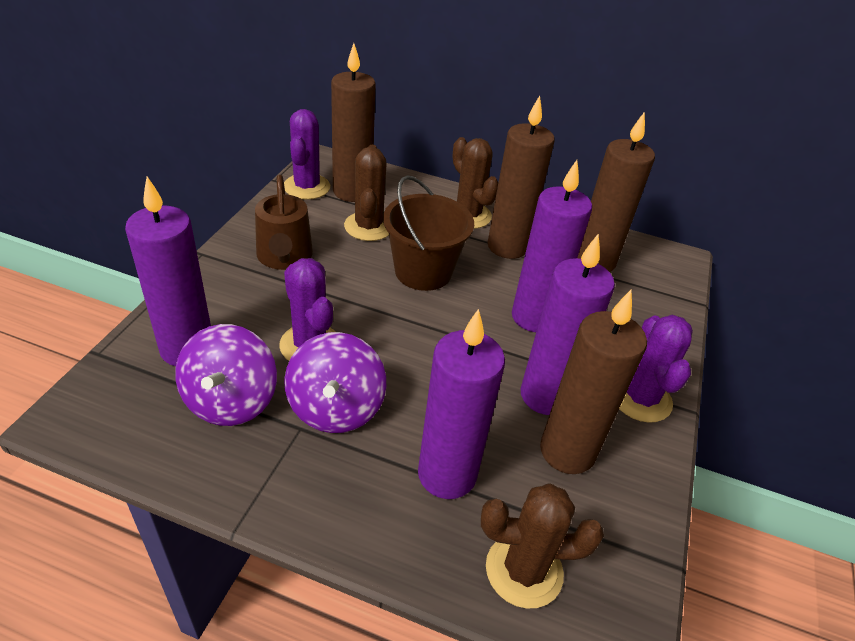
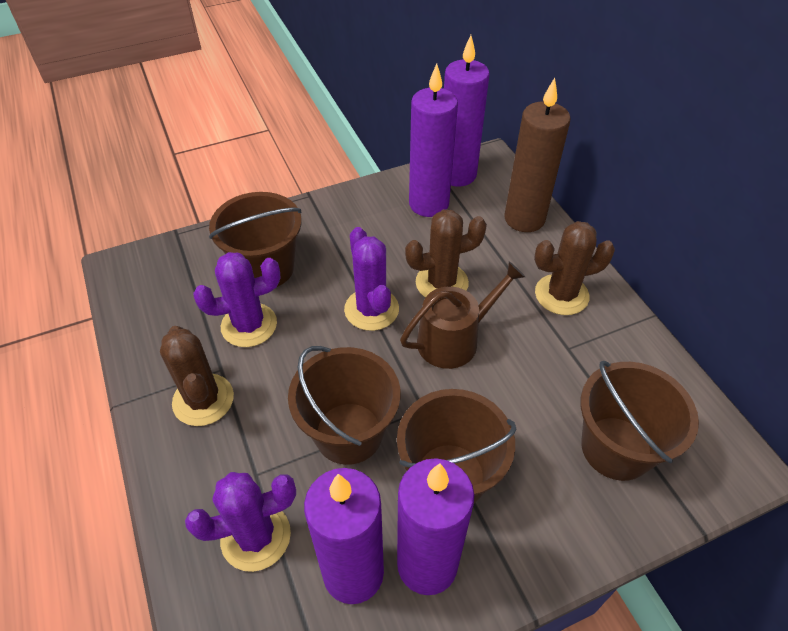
brown bucket: [383,175,474,291] = 1 -> [209,192,302,287] [288,346,401,465] [397,389,516,503] [581,361,699,481] = 4
brown candle: [331,43,376,202] [487,96,555,259] [540,290,647,474] [578,112,655,272] = 4 -> [504,78,571,232] = 1
purple spinning top: [175,324,277,426] [284,332,386,433] = 2 -> none = 0

